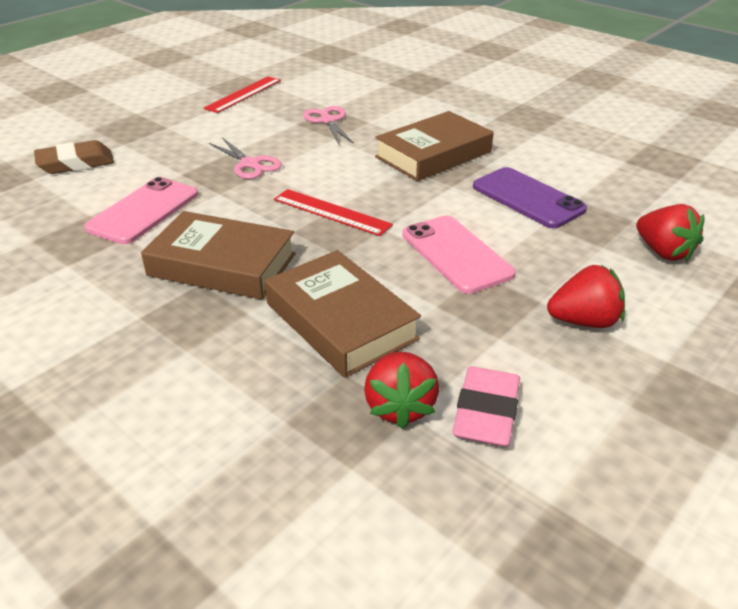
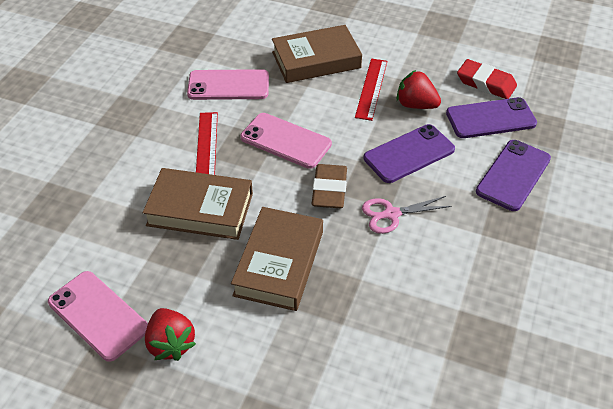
pink eraser: [453,366,520,447] = 1 -> none = 0
pink phone: [85,177,198,244] [402,215,516,294] = 2 -> [48,271,148,362] [187,69,269,100] [241,113,332,169] = 3
pink scissors: [209,137,282,179] [303,106,354,144] = 2 -> [362,196,452,234] = 1
purple phone: [473,167,587,228] = 1 -> [364,124,455,183] [446,97,537,138] [476,140,551,211] = 3
red eraser: none = 0 -> [457,59,517,99] = 1
red strawberry: [364,351,439,429] [547,265,625,328] [636,204,704,262] = 3 -> [145,308,196,361] [396,70,441,109] = 2

